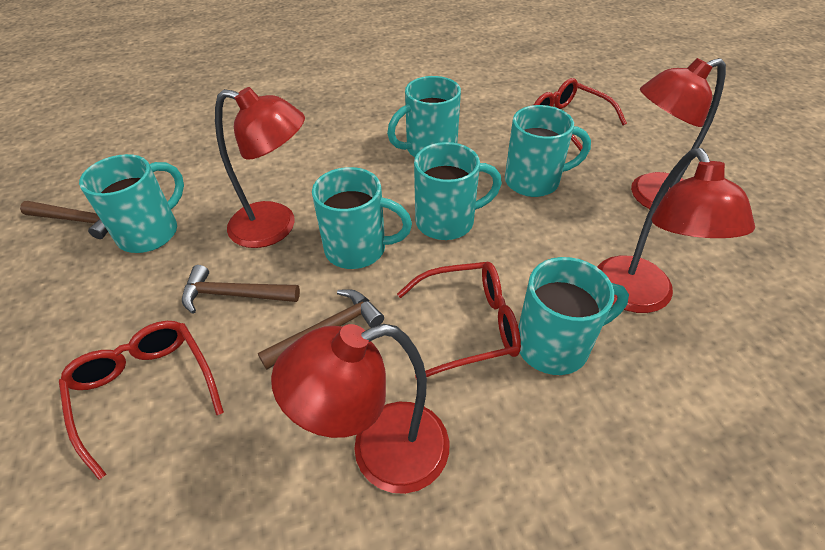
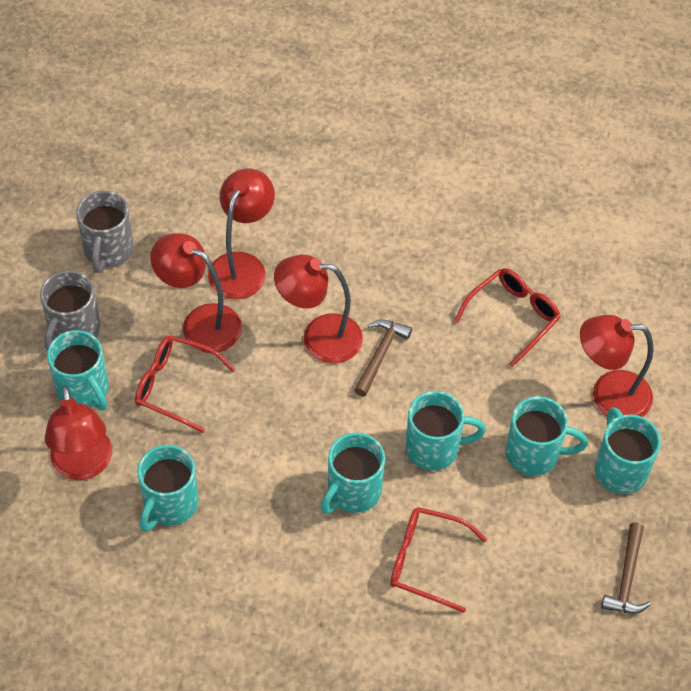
brown hammer: [20,201,108,239] [182,265,300,314] [258,289,384,370] = 3 -> [354,319,412,396] [601,523,651,614] = 2
grey mug: none = 0 -> [40,270,101,351] [76,191,134,273] = 2
red lamp: [215,87,305,248] [271,324,449,494] [597,148,755,313] [631,58,726,209] = 4 -> [45,385,112,480] [150,233,242,353] [208,168,275,299] [274,255,363,364] [580,315,654,419] = 5

